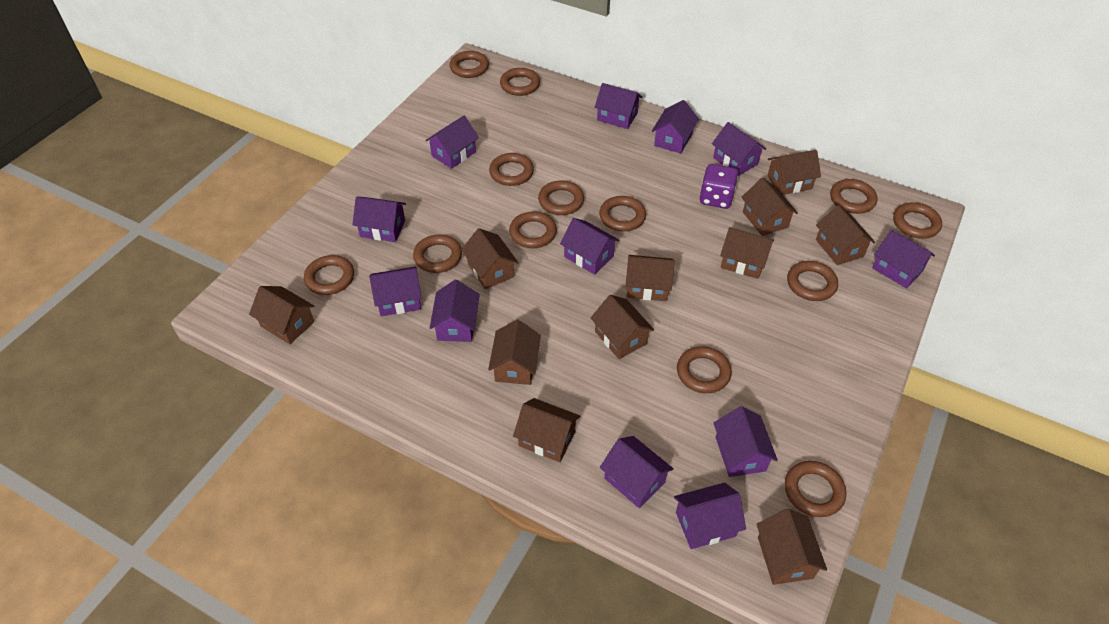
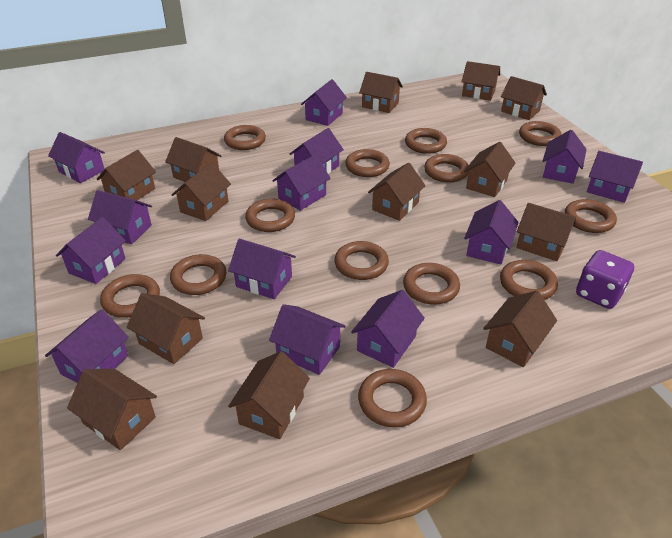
brown house: [249,286,314,344] [461,228,519,289] [488,320,541,385] [513,398,580,462] [591,295,654,359] [625,255,675,301] [720,227,774,279] [741,178,798,236] [757,509,827,585] [767,150,821,195] [816,205,875,265] = 11 -> [67,369,157,450] [96,150,156,200] [127,293,205,364] [165,137,221,182] [172,162,231,221] [228,351,310,439] [359,72,403,113] [368,163,425,221] [462,61,500,101] [464,142,516,197] [483,291,557,367] [501,76,547,120] [516,203,576,261] = 13
purple house: [353,197,406,242] [369,266,422,316] [425,116,479,169] [430,280,480,342] [560,218,620,275] [595,83,642,129] [600,436,674,508] [652,100,699,154] [674,483,746,549] [712,122,766,176] [714,406,778,477] [872,230,935,289] = 12 -> [45,309,129,383] [48,132,105,183] [56,217,126,284] [88,190,152,244] [228,239,296,299] [269,304,346,375] [273,155,331,211] [290,128,344,174] [301,79,347,126] [351,290,425,368] [464,200,519,264] [543,130,587,184] [587,151,643,203] = 13

